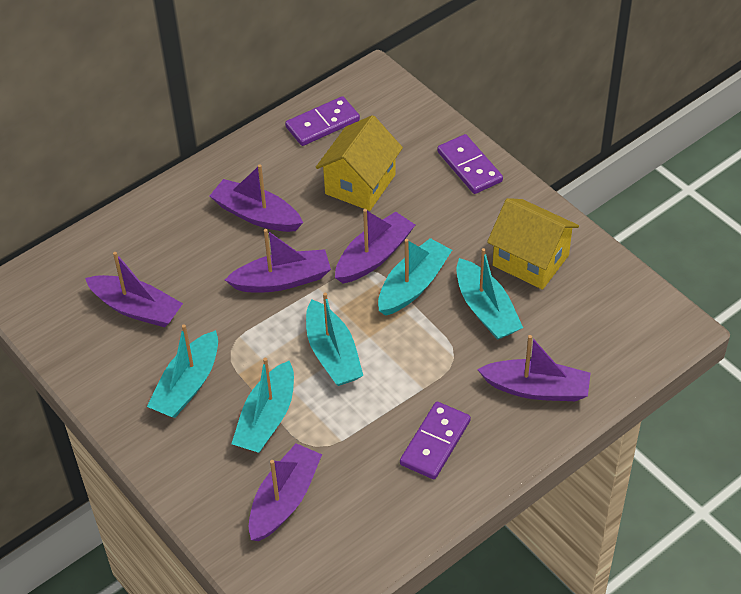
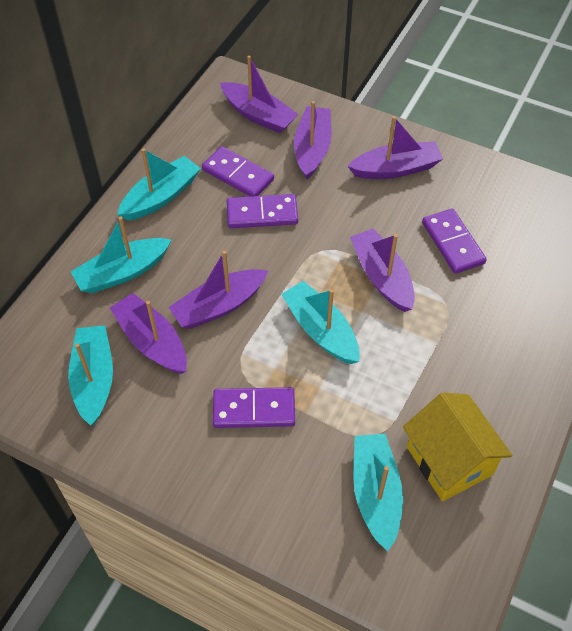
purple domino: [285,96,360,146] [400,402,471,479] [437,134,503,194] = 3 -> [202,146,274,196] [213,387,295,428] [227,194,298,228] [422,208,487,274] = 4
yellow house: [316,115,403,211] [487,198,579,290] = 2 -> [403,392,513,501] = 1

